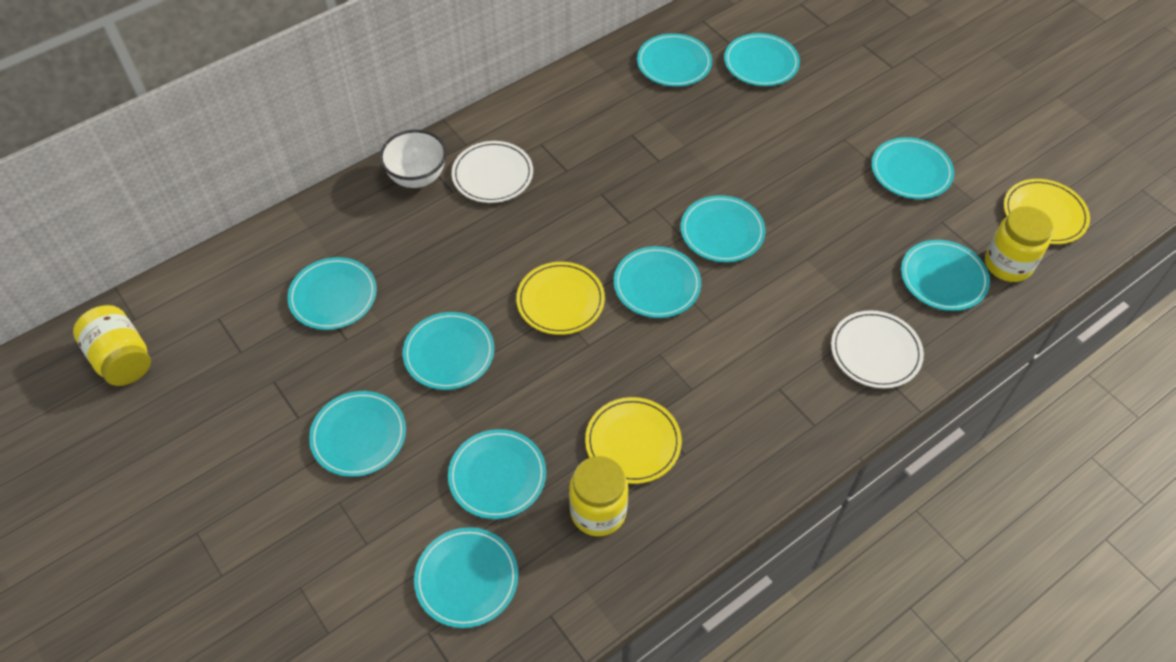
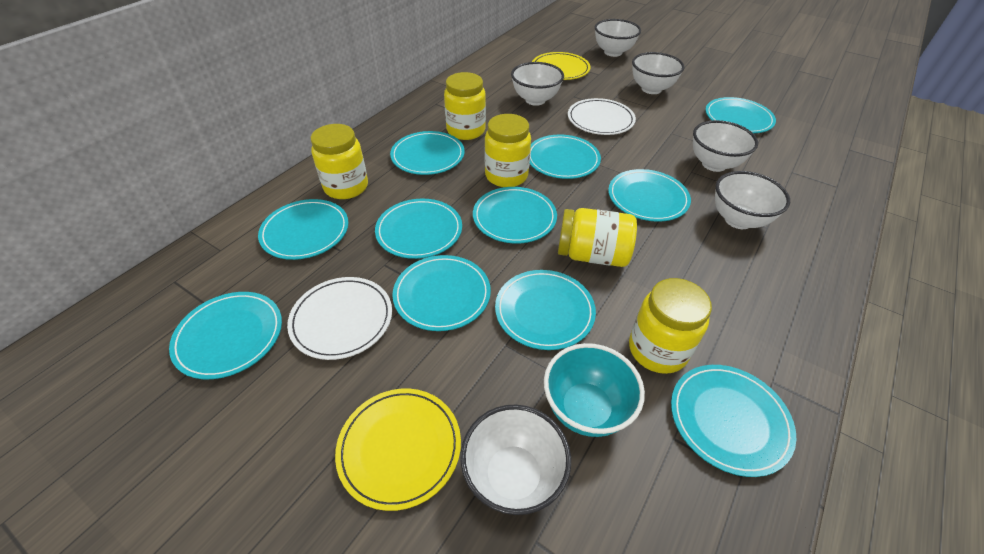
turquoise bowl: none = 0 -> [544,343,645,437] = 1
white bowl: [379,130,447,188] = 1 -> [460,405,571,515] [511,62,564,106] [595,19,641,57] [632,52,684,94] [693,120,758,172] [715,171,790,229] = 6
yellow jar: [73,305,151,386] [569,456,628,536] [985,206,1053,282] = 3 -> [311,124,368,199] [444,72,486,140] [485,114,531,187] [558,208,637,267] [629,278,712,374] = 5
yellow plate: [516,262,605,335] [585,397,682,484] [1004,179,1090,244] = 3 -> [335,389,461,511] [532,52,591,80] = 2

